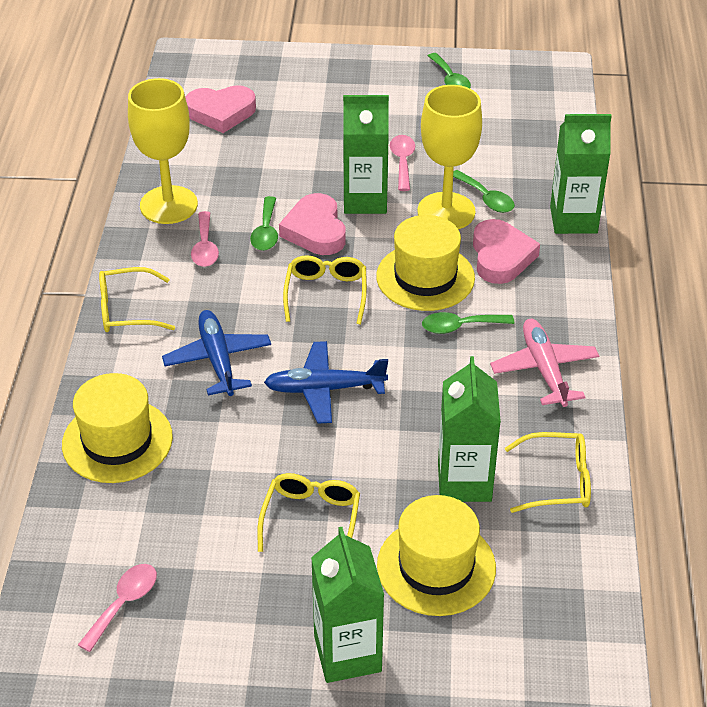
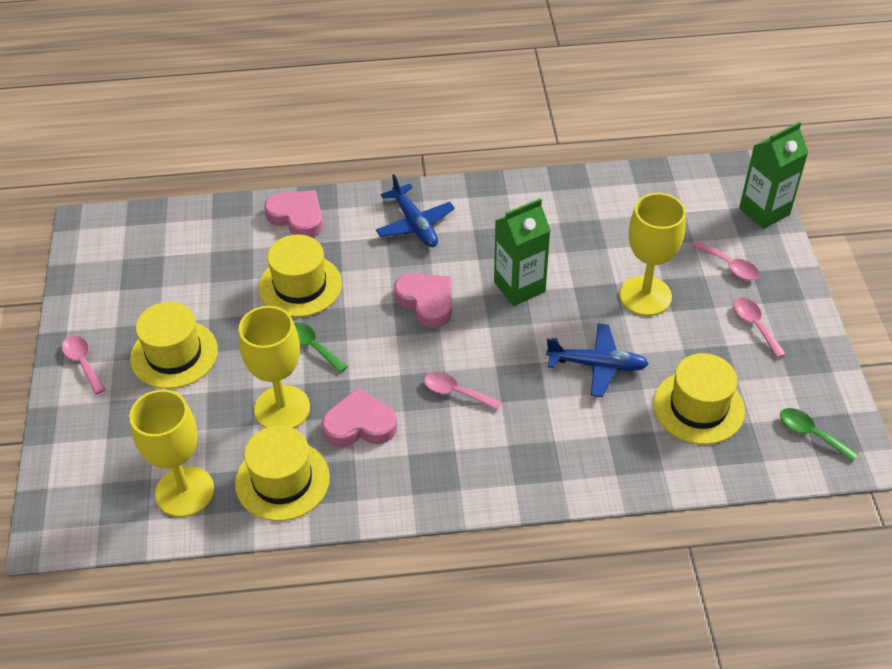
green carton: [311,527,384,683] [343,95,389,214] [438,356,501,502] [550,114,612,234] = 4 -> [494,198,551,306] [739,122,809,229] = 2
green spoon: [250,196,278,251] [422,312,514,334] [428,53,471,88] [453,170,515,213] = 4 -> [294,322,348,373] [780,408,858,462] = 2
pink plane: [490,319,599,407] = 1 -> none = 0
pink spoon: [78,564,157,652] [191,211,219,267] [390,135,415,191] = 3 -> [62,335,106,395] [424,372,501,410] [692,240,759,280] [734,298,786,358] = 4
yellow glasses: [99,267,175,332] [257,473,360,552] [283,255,367,325] [505,432,591,513] = 4 -> none = 0
yellow goblet: [128,78,198,224] [417,85,482,229] = 2 -> [129,389,214,517] [239,306,310,428] [620,193,686,316] = 3
yellow hat: [62,373,173,483] [376,215,475,311] [377,495,496,616] = 3 -> [130,302,218,389] [235,426,330,521] [259,234,342,317] [653,353,745,445] = 4

